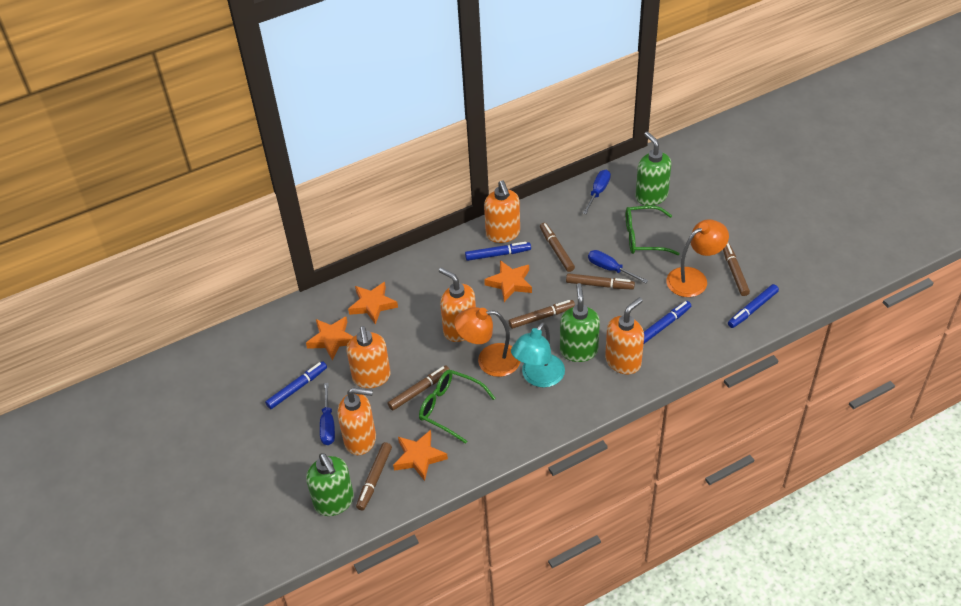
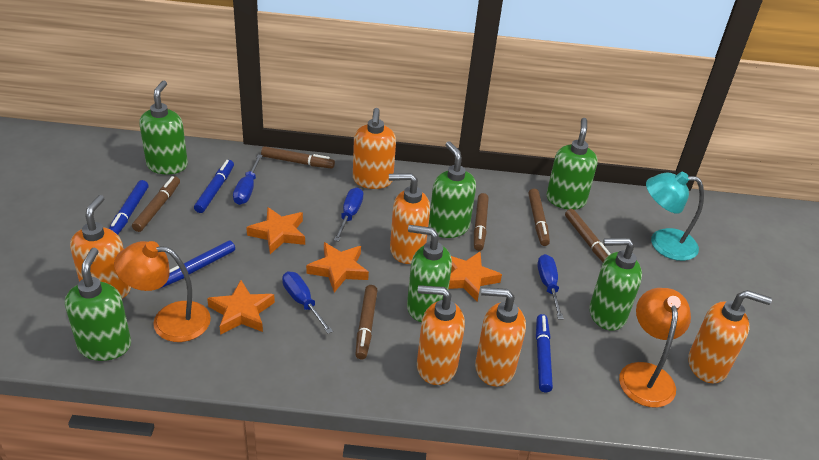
blue screwdriver: [320,383,335,445] [583,170,611,214] [588,250,648,283] = 3 -> [233,155,263,205] [282,272,333,334] [334,188,363,242] [537,254,564,320] = 4
green glasses: [419,370,495,444] [626,205,680,255] = 2 -> none = 0
green soap dispenser: [306,453,354,516] [560,283,600,362] [635,132,671,206] = 3 -> [65,248,131,361] [139,81,188,174] [407,225,452,322] [429,141,476,238] [546,118,598,210] [590,238,642,331] = 6
orange soap dispenser: [338,388,376,455] [347,326,391,388] [439,267,476,342] [484,180,520,243] [605,297,644,374] = 5 -> [70,195,131,298] [353,108,396,189] [389,173,430,264] [417,285,465,385] [475,287,526,387] [688,290,772,384] = 6

